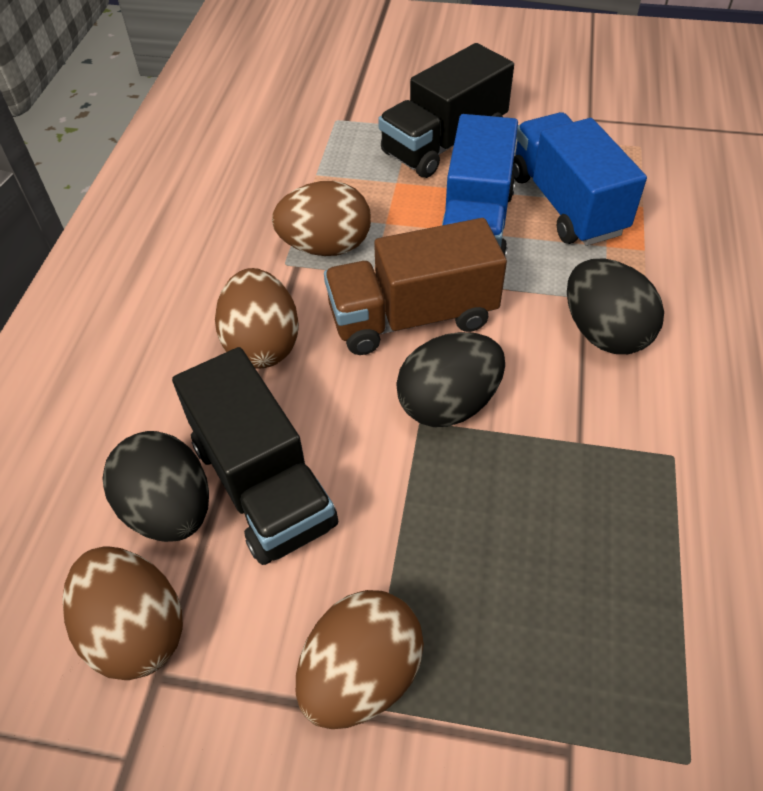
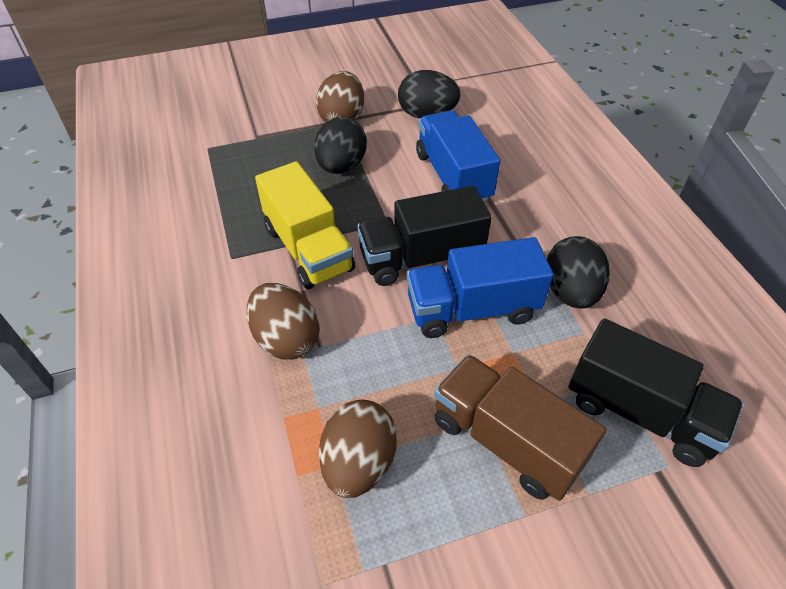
brown egg: [63,546,183,680] [215,268,299,369] [272,181,371,256] [296,590,424,729] = 4 -> [247,283,320,360] [316,71,364,122] [319,400,397,498] = 3
yellow truck: none = 0 -> [255,161,355,289] = 1

